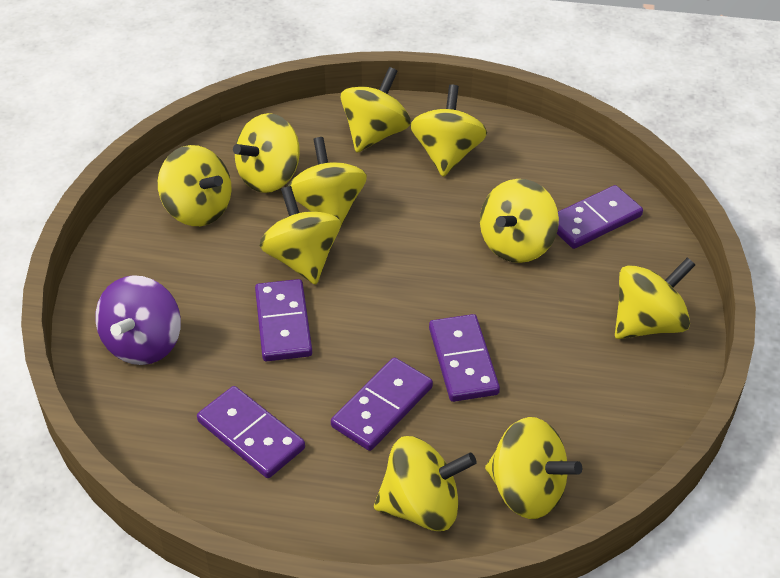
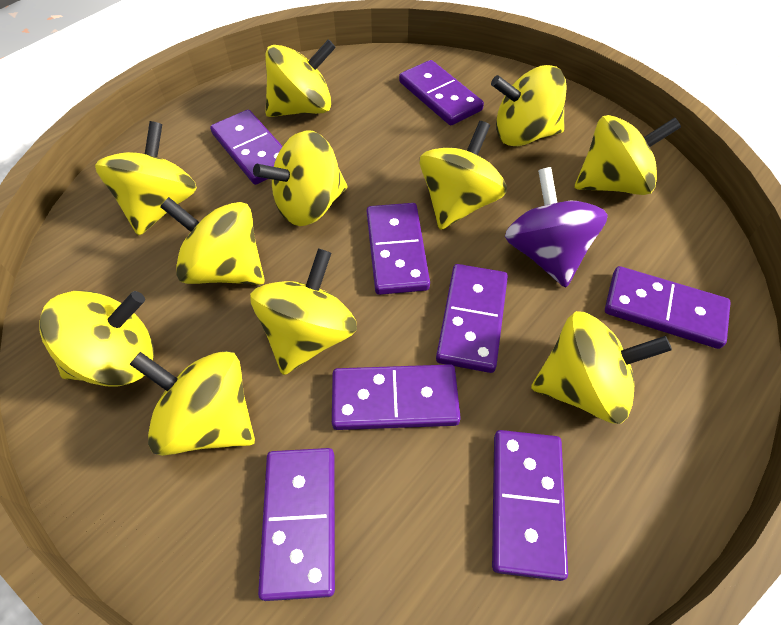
purple domino: [197,386,305,478] [255,279,312,361] [331,357,433,451] [429,314,500,402] [557,185,643,249] = 5 -> [210,110,283,185] [258,448,335,601] [332,364,461,430] [367,203,430,295] [399,60,484,126] [436,264,508,373] [492,430,568,581] [605,266,731,349] = 8
yellow spinning top: [158,145,232,226] [233,113,300,193] [260,186,341,285] [288,137,367,226] [341,67,411,153] [374,436,477,531] [410,85,487,177] [480,179,559,263] [485,417,582,519] [615,257,695,339] = 10 -> [39,291,154,386] [95,121,197,236] [130,351,255,456] [160,197,265,285] [250,248,357,375] [253,130,347,226] [266,39,336,117] [420,121,507,230] [491,65,567,146] [531,311,672,424] [575,115,681,195] = 11

